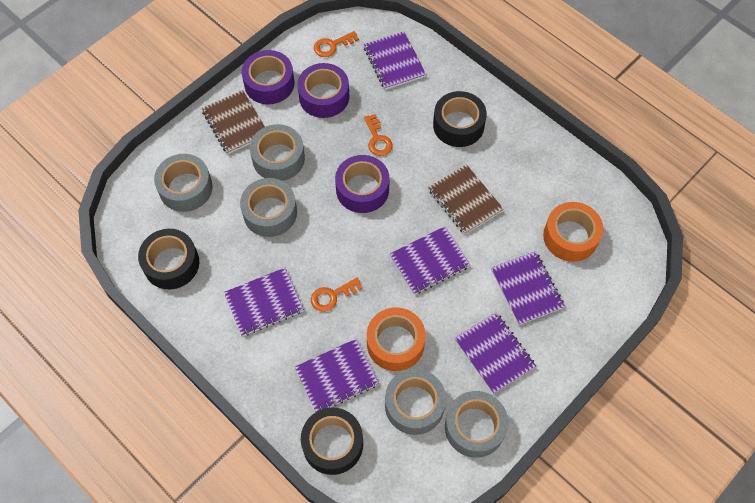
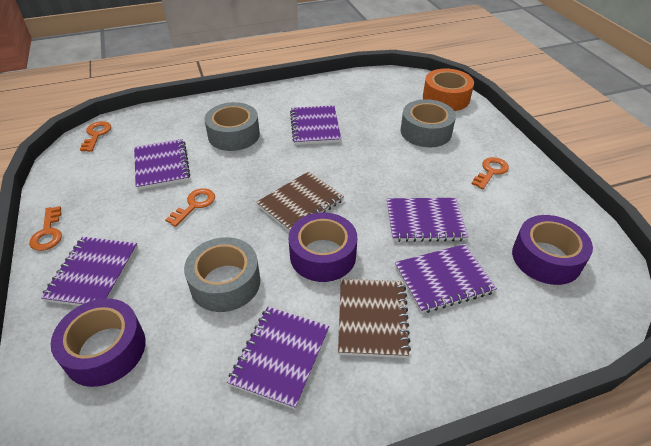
black tape: [138,229,199,289] [301,407,363,475] [433,91,487,147] = 3 -> none = 0
grey tape: [154,154,213,212] [240,178,297,237] [250,124,305,181] [385,369,446,435] [445,391,508,458] = 5 -> [184,237,260,312] [204,102,260,151] [401,99,456,147] = 3
orange key: [311,277,363,312] [314,31,359,57] [364,114,393,156] = 3 -> [29,206,62,251] [80,121,111,152] [165,188,215,227] [472,157,509,189] = 4
orange tape: [367,307,426,371] [543,202,603,262] = 2 -> [423,68,474,111] = 1

